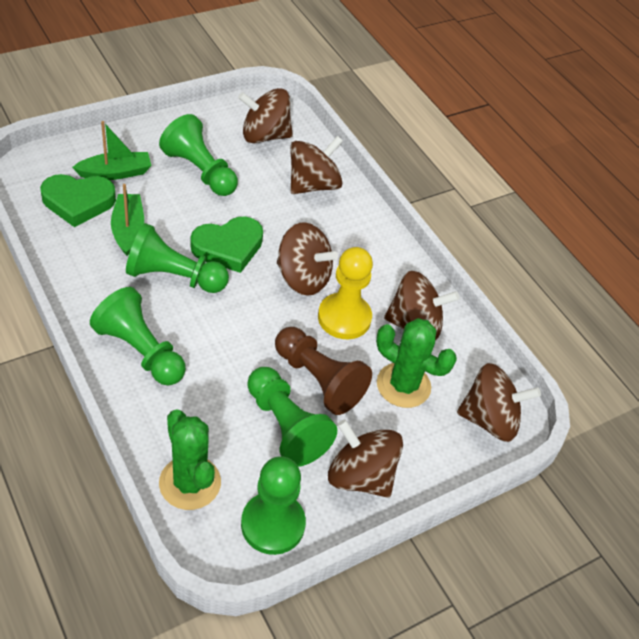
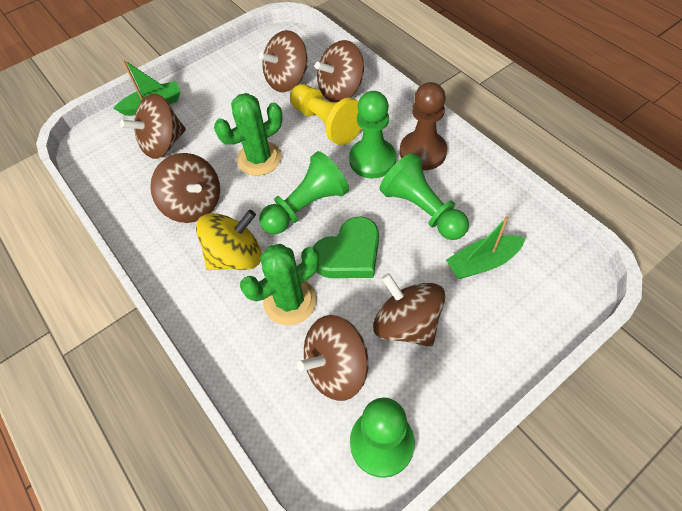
green heart: [40,174,116,227] [191,217,263,273] = 2 -> [313,217,379,278] = 1
green pawn: [90,287,186,385] [126,223,229,293] [159,114,238,196] [241,456,306,555] [247,367,337,467] = 5 -> [259,151,349,234] [349,91,396,178] [350,398,415,478] [380,153,469,240] = 4
yellow spinning top: none = 0 -> [196,210,261,270] = 1

